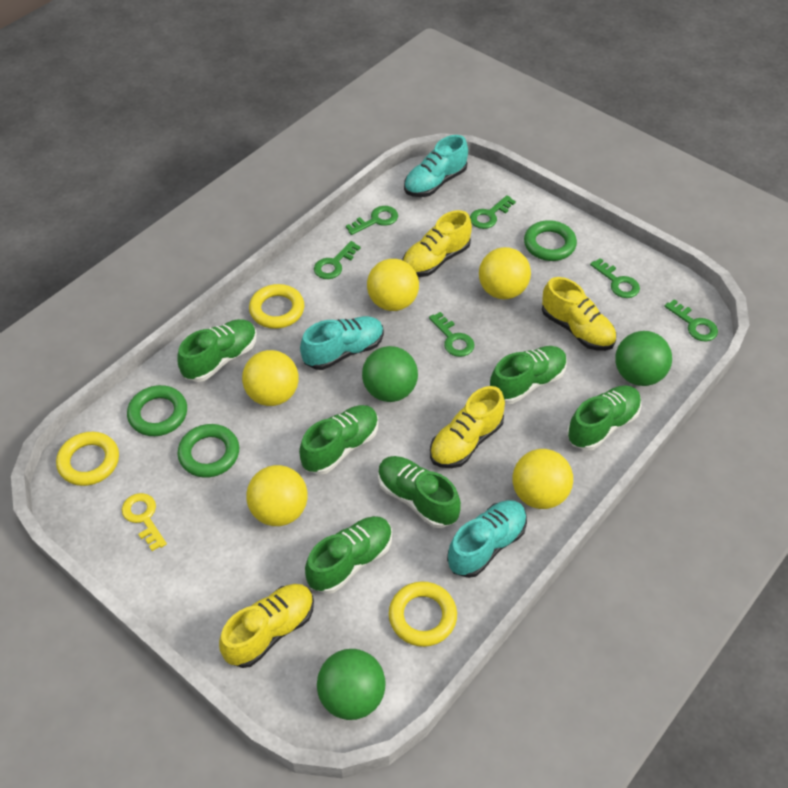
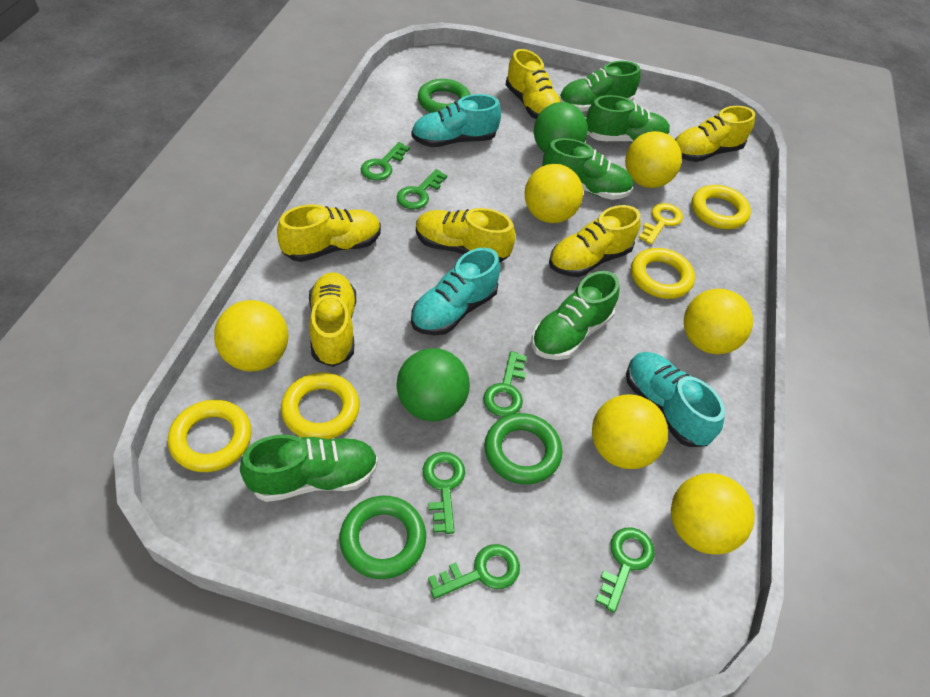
green ball: [317,649,386,720] [362,346,418,402] [615,331,672,386] = 3 -> [397,348,470,421] [534,102,588,153] = 2
green shoe: [177,319,257,382] [299,405,378,475] [305,516,392,594] [378,456,461,528] [490,346,567,404] [567,385,641,451] = 6 -> [240,434,378,502] [532,271,619,360] [542,138,633,200] [559,61,641,112] [586,95,670,143] = 5
yellow ball: [242,350,299,406] [246,465,308,526] [367,259,419,311] [479,247,531,299] [512,449,573,509] = 5 -> [214,300,288,371] [524,164,583,223] [592,394,668,469] [625,131,682,188] [671,473,755,554] [684,289,753,354] = 6
yellow ring: [56,432,119,486] [249,284,304,329] [389,581,457,647] = 3 -> [168,400,252,472] [281,373,360,440] [631,248,695,299] [692,185,751,229] = 4
yellow shoe: [219,584,314,668] [403,210,472,277] [430,386,505,468] [542,277,616,351] = 4 -> [277,204,381,262] [309,272,356,367] [416,208,515,263] [506,49,561,119] [549,205,640,277] [675,106,755,162] = 6

